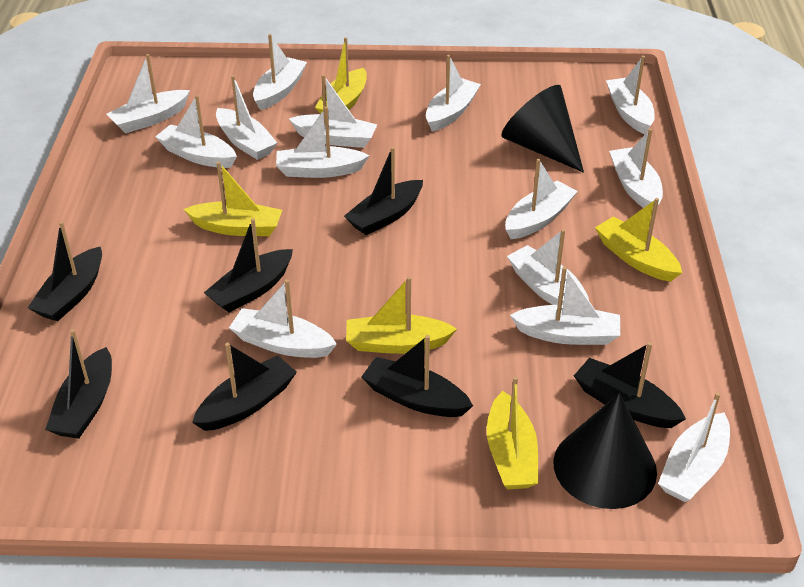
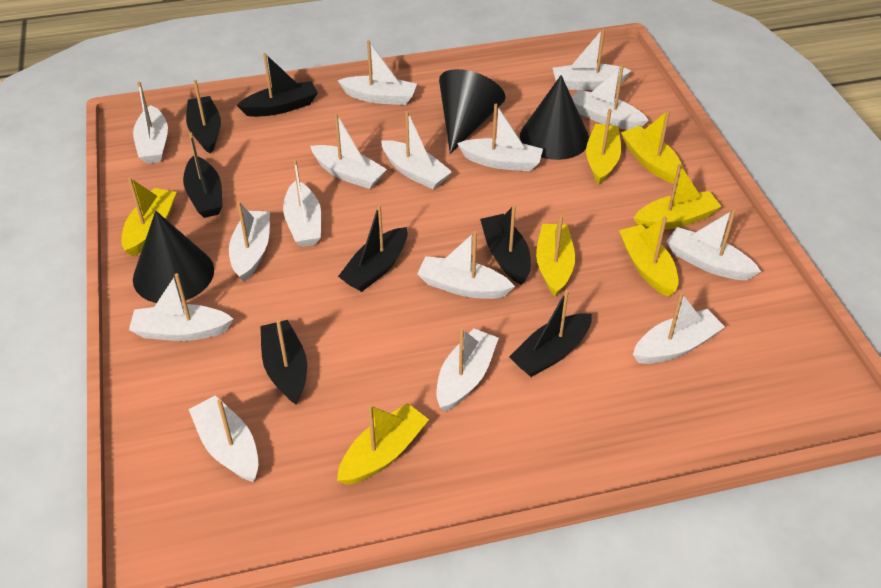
black cone: [502,85,584,173] [553,393,657,509] = 2 -> [133,211,214,303] [439,69,505,154] [520,75,589,160] = 3
white boat: [106,54,190,133] [155,95,237,168] [216,75,277,160] [229,279,337,358] [253,34,307,110] [276,107,369,178] [289,75,378,148] [426,55,481,132] [505,159,578,239] [507,229,589,305] [510,267,620,345] [606,56,655,134] [609,128,663,211] [658,392,730,502] = 14 -> [129,273,233,341] [133,82,168,164] [188,395,258,482] [229,201,270,282] [283,159,321,247] [310,113,387,189] [338,40,417,105] [381,111,452,189] [417,231,515,299] [436,328,499,412] [457,104,543,171] [553,28,631,90] [572,64,649,130] [633,292,725,364] [666,209,761,280] = 15
yellow boat: [184,162,282,236] [315,37,367,114] [346,276,457,354] [487,376,538,489] [595,198,682,282] = 5 -> [121,177,177,257] [337,403,429,485] [536,215,575,296] [586,109,621,184] [619,216,679,297] [621,110,683,184] [634,164,722,230] = 7

